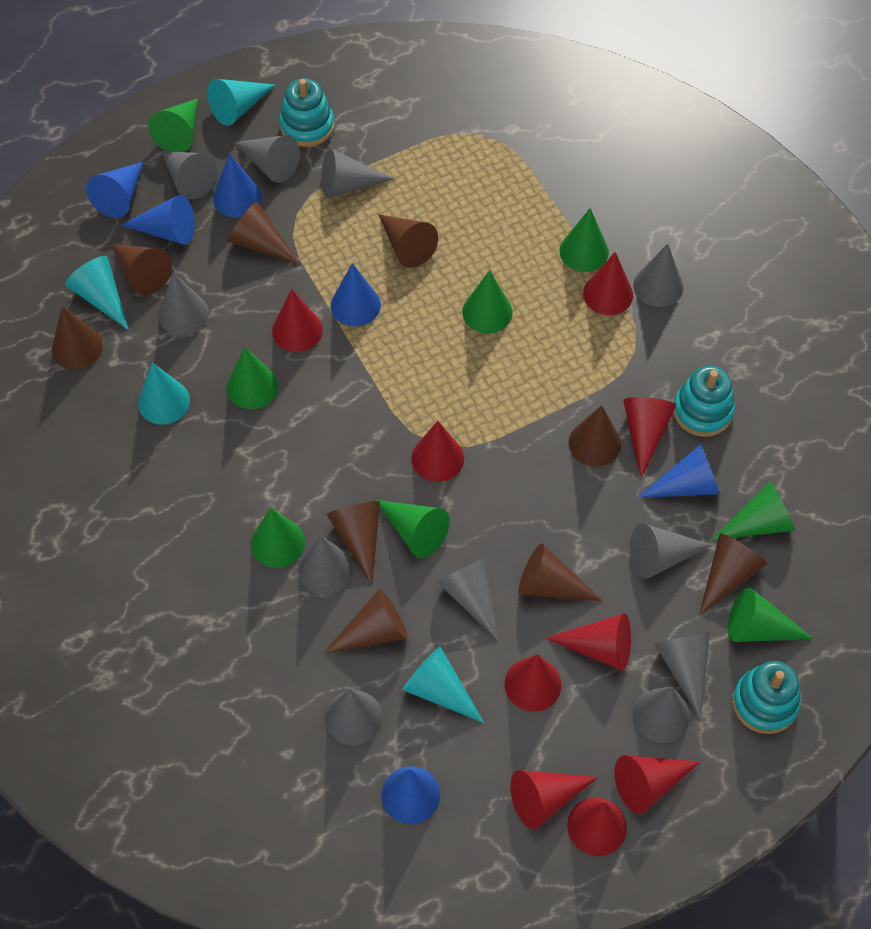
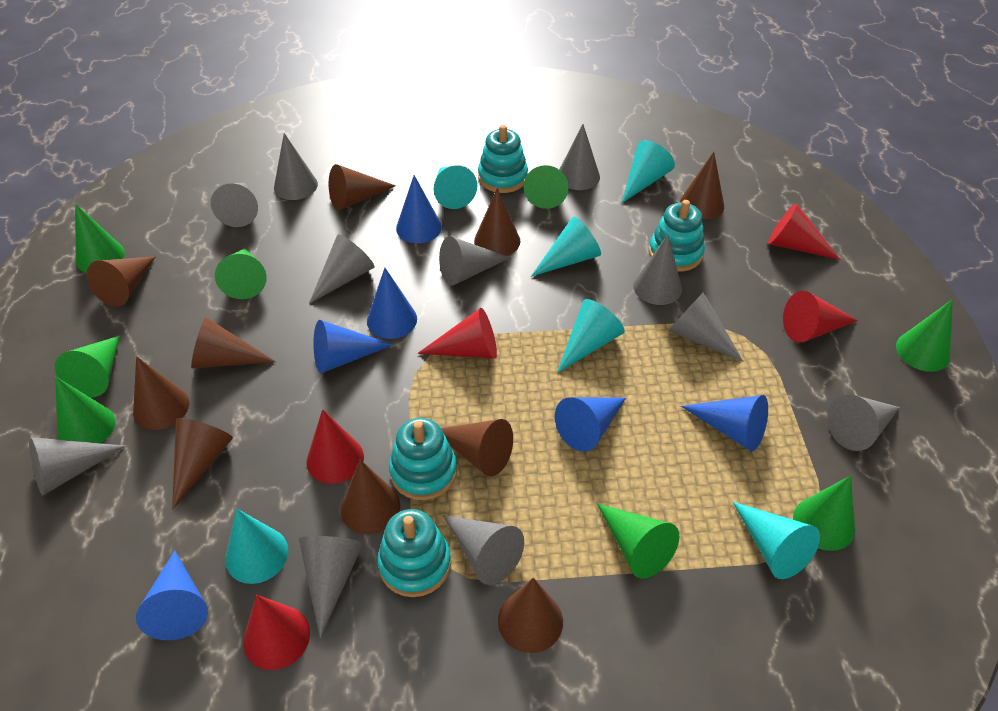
brown cone: [52,307,103,369] [112,244,172,295] [227,201,300,265] [323,589,407,654] [327,501,380,585] [378,214,438,268] [519,544,603,601] [568,405,621,467] [699,533,767,616] = 9 -> [87,257,155,307] [133,356,189,430] [172,418,233,510] [191,317,276,368] [329,164,396,210] [340,459,400,534] [441,419,513,477] [474,188,520,256] [498,578,563,653] [680,152,724,219] = 10
red cone: [272,289,323,352] [411,421,464,482] [505,654,561,712] [510,770,598,829] [545,614,631,671] [567,798,627,856] [583,252,633,315] [614,755,700,814] [623,397,676,478] = 9 -> [243,595,310,670] [306,409,364,484] [417,308,497,359] [768,203,841,260] [783,291,858,343] = 5
turquoise cone: [65,256,129,330] [138,362,190,425] [207,79,275,126] [403,646,484,723] = 4 -> [225,508,288,584] [434,165,477,209] [531,216,601,277] [557,299,625,373] [622,140,675,203] [733,502,820,579] = 6
turquoise stacking toy: [279,78,334,147] [673,365,735,437] [732,661,801,734] = 3 -> [377,509,451,597] [389,418,457,500] [478,125,528,193] [649,200,705,272] = 4

